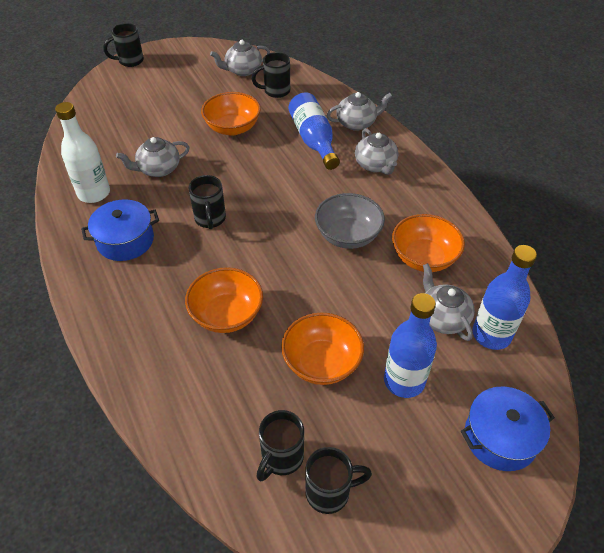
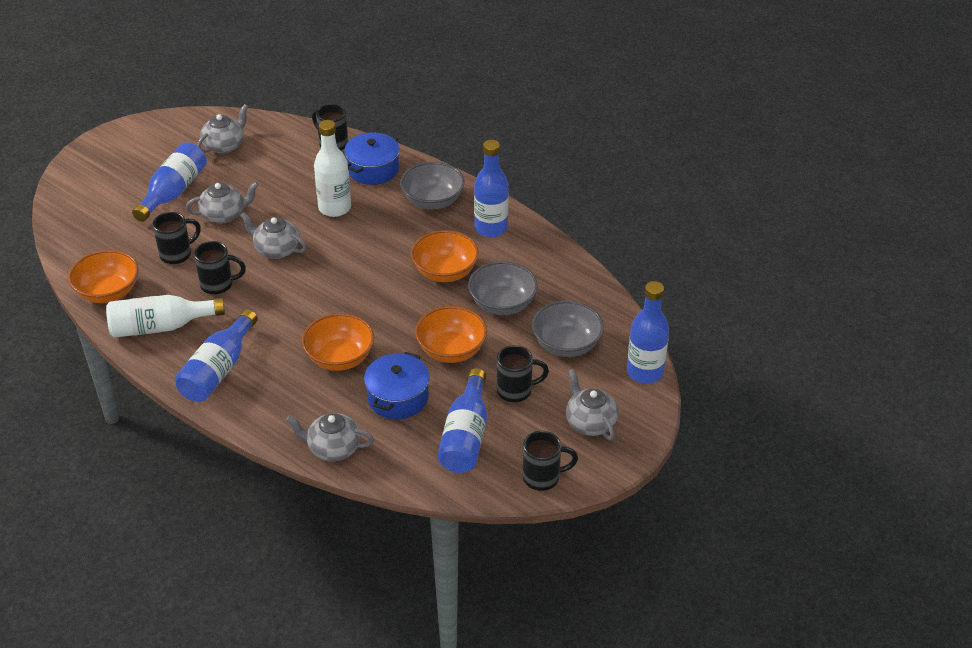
blue bottle: [288,93,340,170] [384,293,437,398] [472,245,537,350] = 3 -> [132,143,207,222] [175,309,258,402] [437,368,487,473] [474,140,509,237] [627,281,669,384] = 5
grey bowl: [315,193,385,249] = 1 -> [400,162,464,210] [468,261,538,315] [532,301,604,357] = 3
white bottle: [55,102,110,203] = 1 -> [106,295,225,338] [314,120,351,217] = 2

